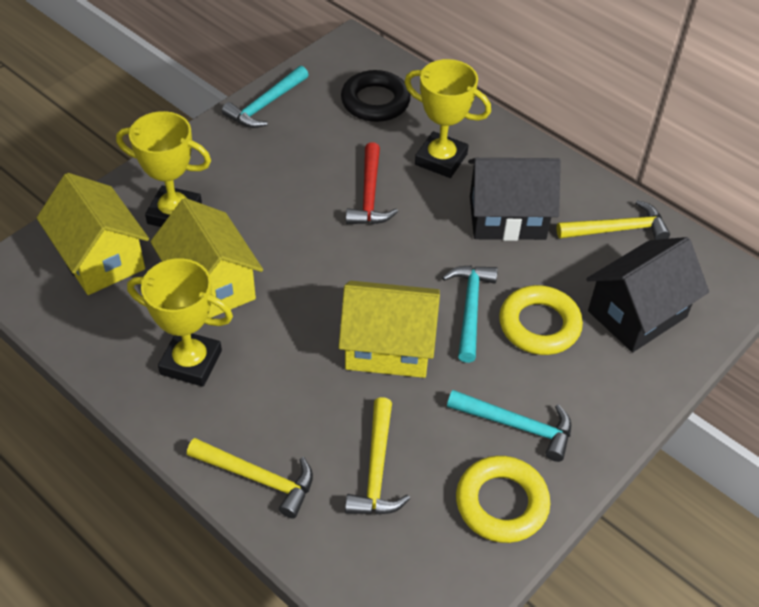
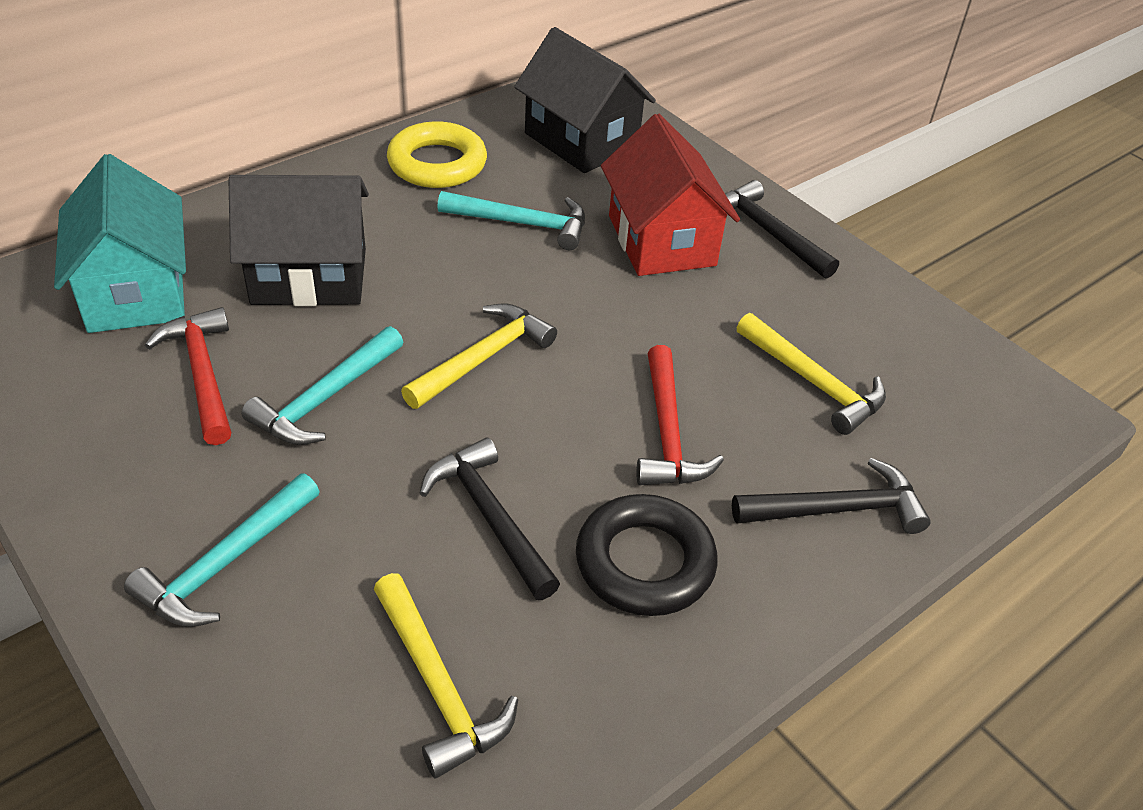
black hammer: none = 0 -> [420,437,560,600] [725,180,839,279] [732,458,931,534] = 3
red hammer: [346,142,398,225] = 1 -> [145,307,232,445] [636,345,724,485] = 2
red house: none = 0 -> [601,114,740,276] = 1
turquoise house: none = 0 -> [54,154,186,333] = 1
yellow house: [37,173,149,295] [150,198,263,318] [338,281,440,378] = 3 -> none = 0
yellow ring: [456,456,550,543] [499,285,583,355] = 2 -> [387,121,487,188] = 1
yellow trophy: [116,111,211,227] [127,258,233,387] [404,59,491,178] = 3 -> none = 0

